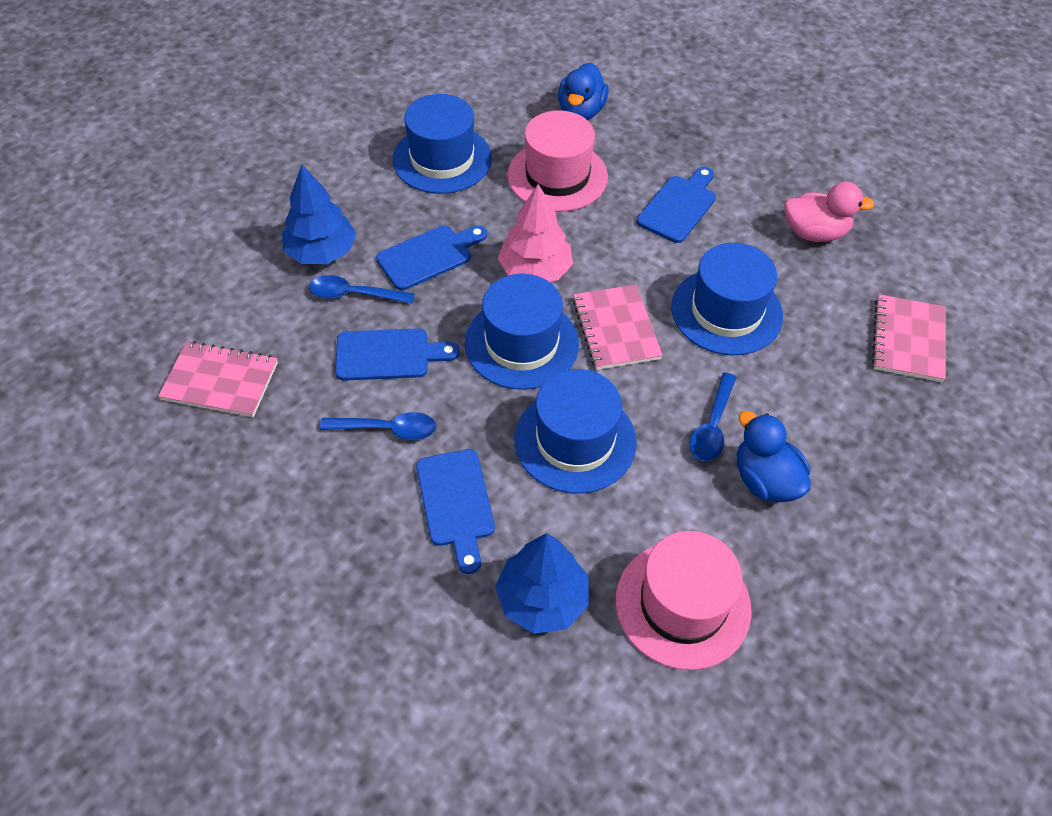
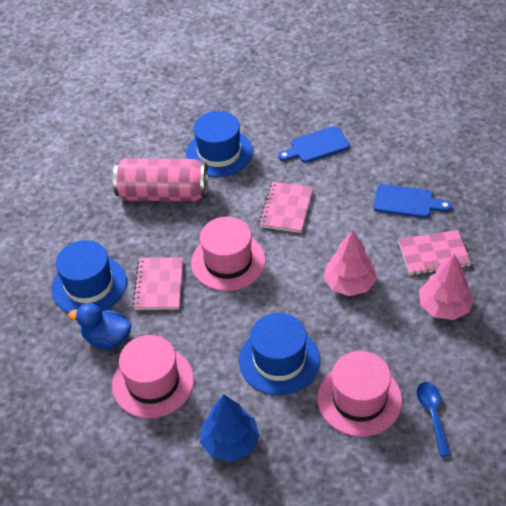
blue cutting board: [335,328,460,381] [376,225,487,290] [416,449,495,574] [637,167,716,243] = 4 -> [278,126,350,163] [373,184,452,218] = 2
blue duck: [558,63,609,120] [737,411,811,502] = 2 -> [68,303,131,349] = 1
blue hat: [392,94,492,194] [465,274,579,390] [514,369,637,494] [671,243,783,355] = 4 -> [51,240,127,313] [186,111,253,177] [239,313,320,395] = 3
blue spoon: [309,275,415,304] [320,412,436,440] [690,372,737,461] = 3 -> [417,382,451,457] = 1
blue tree: [282,165,356,264] [495,533,588,634] = 2 -> [200,394,260,462] = 1
pink can: none = 0 -> [113,158,208,201] = 1
pink duck: [784,182,875,242] = 1 -> none = 0
pink hat: [507,110,608,212] [616,531,752,670] = 2 -> [112,335,194,418] [191,217,266,291] [317,351,402,437] = 3
pink tree: [498,184,573,282] = 1 -> [323,230,377,296] [419,254,474,320] = 2

